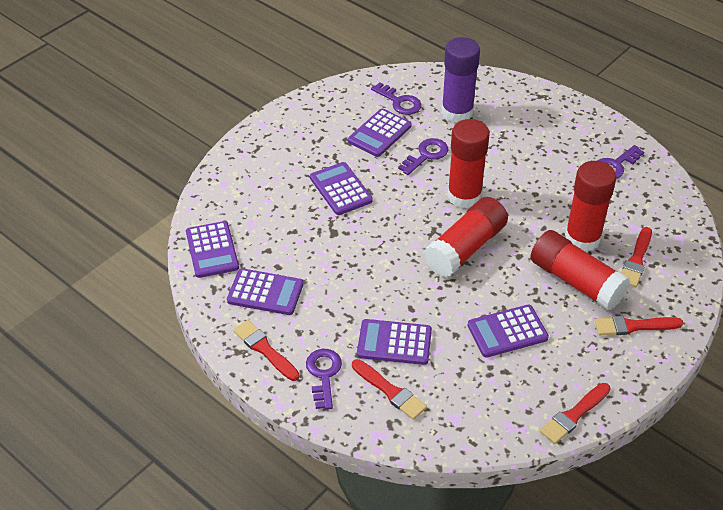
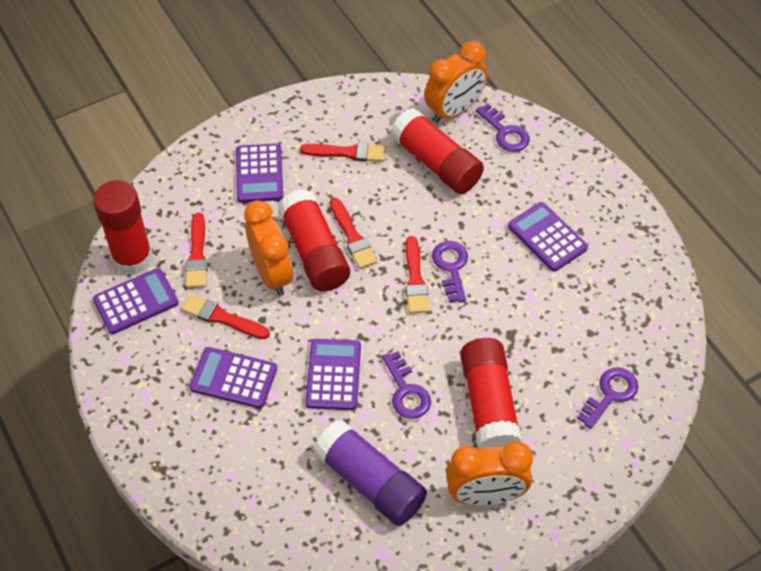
orange clock: none = 0 -> [244,200,293,296] [424,41,487,123] [446,441,533,506] = 3
purple calculator: [186,221,239,278] [227,268,303,315] [310,162,373,215] [348,109,412,157] [357,319,432,365] [468,305,549,358] = 6 -> [93,268,179,334] [189,347,277,408] [236,143,283,203] [305,339,361,410] [508,202,588,272] = 5

